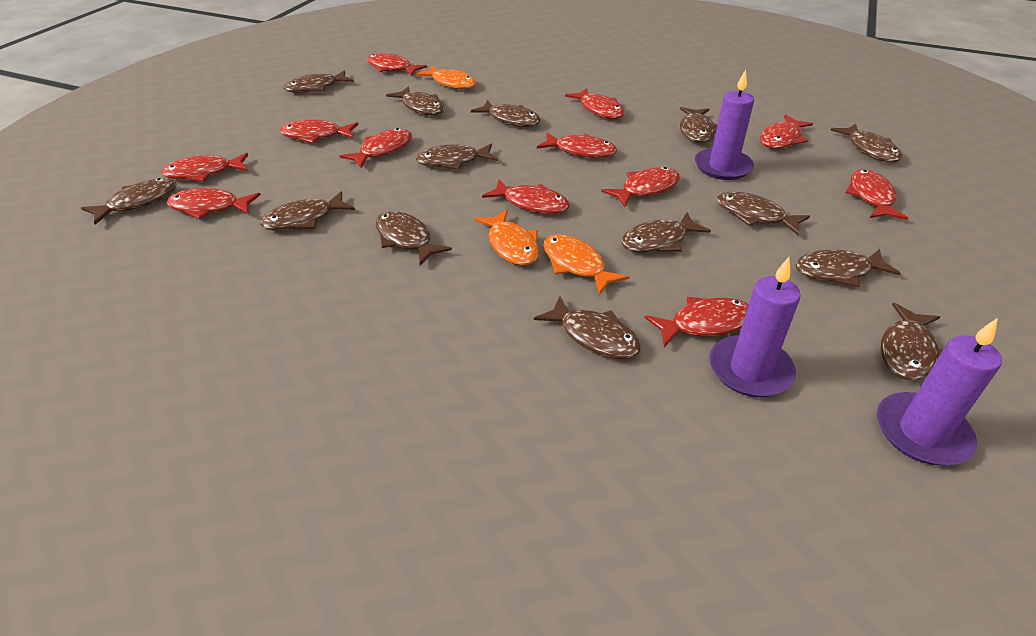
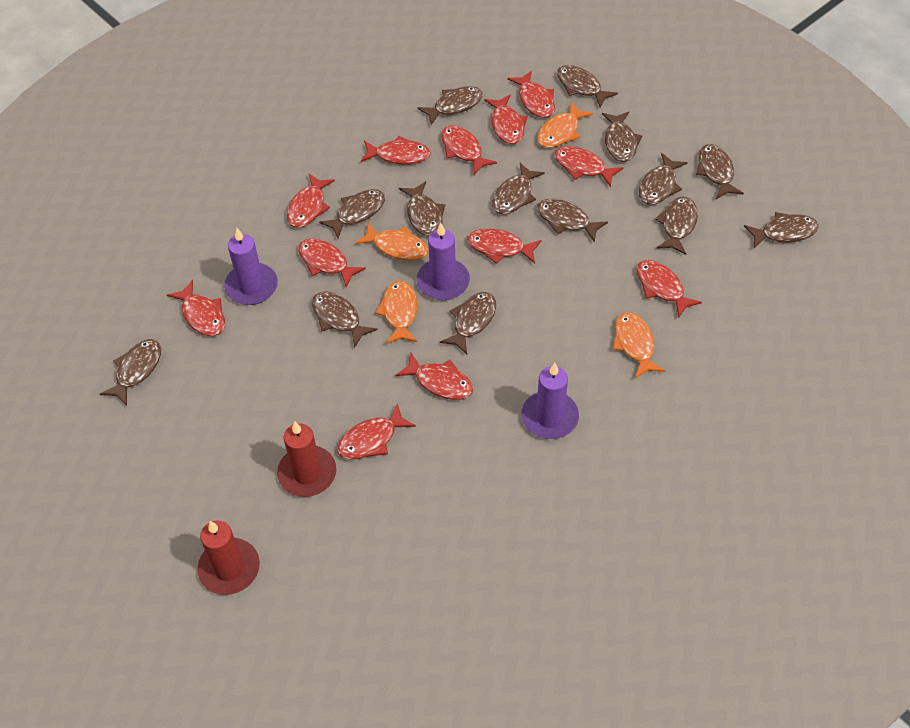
orange fish: [416,66,476,89] [474,210,539,266] [543,234,629,295] = 3 -> [355,223,428,261] [375,281,417,344] [537,102,593,148] [613,312,665,378] = 4
red candle: none = 0 -> [198,521,260,595] [277,422,336,497] = 2

